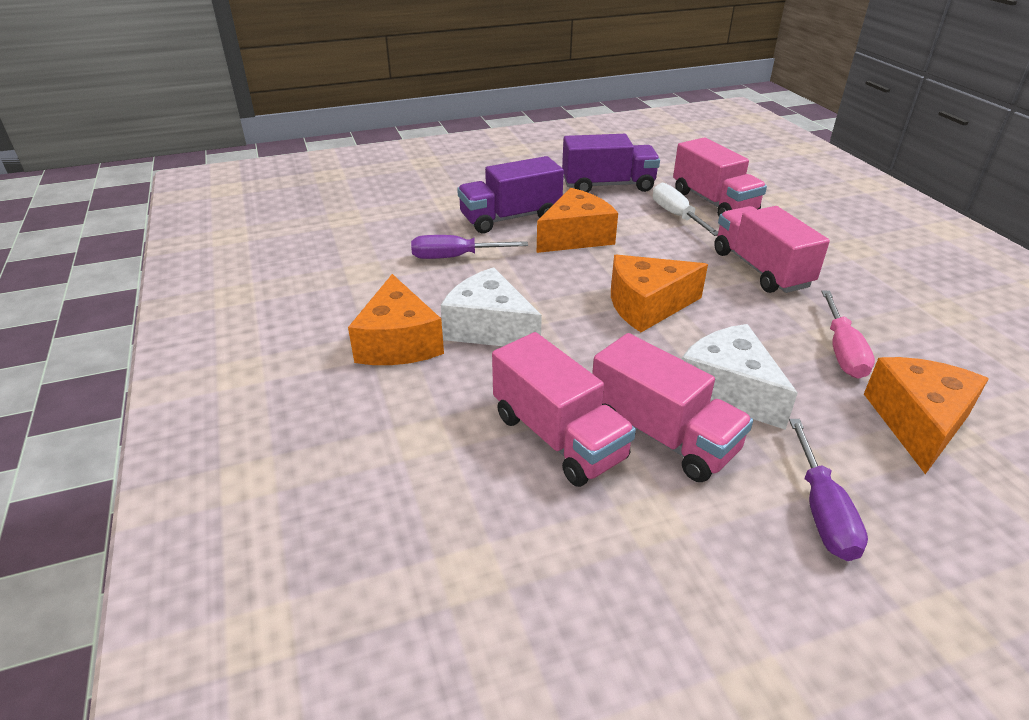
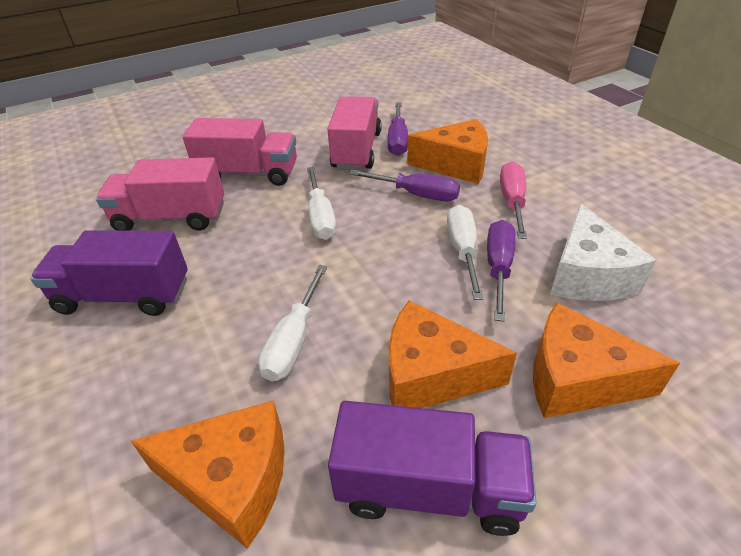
pink truck: [492,332,636,487] [592,333,753,482] [673,138,767,216] [714,206,830,293] = 4 -> [96,157,224,231] [183,118,297,186] [327,96,382,170] = 3
purple screwdriver: [411,235,528,259] [789,419,868,561] = 2 -> [349,170,460,201] [388,103,408,156] [487,220,515,322] = 3
white cheese: [441,267,542,346] [681,324,798,430] = 2 -> [550,204,656,301] = 1
white screwdriver: [653,183,718,236] = 1 -> [258,265,327,381] [307,167,337,240] [447,205,484,300] = 3

